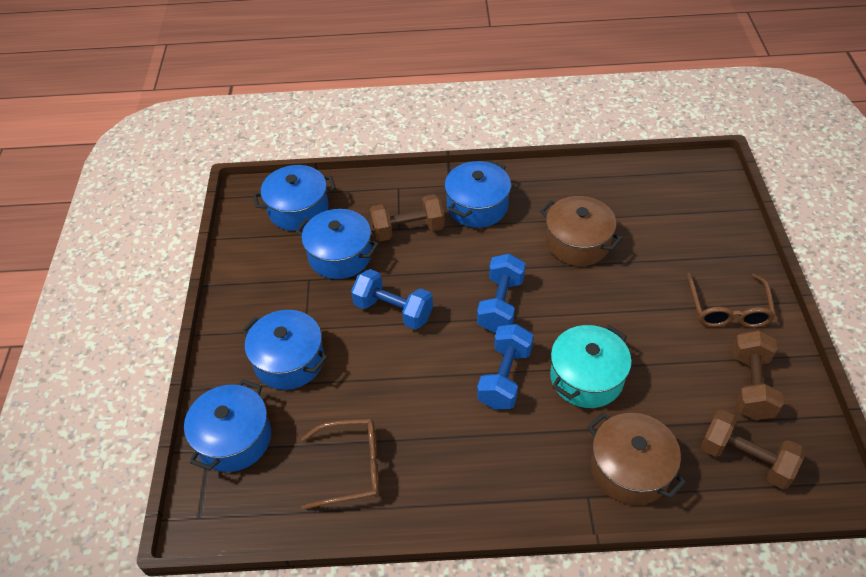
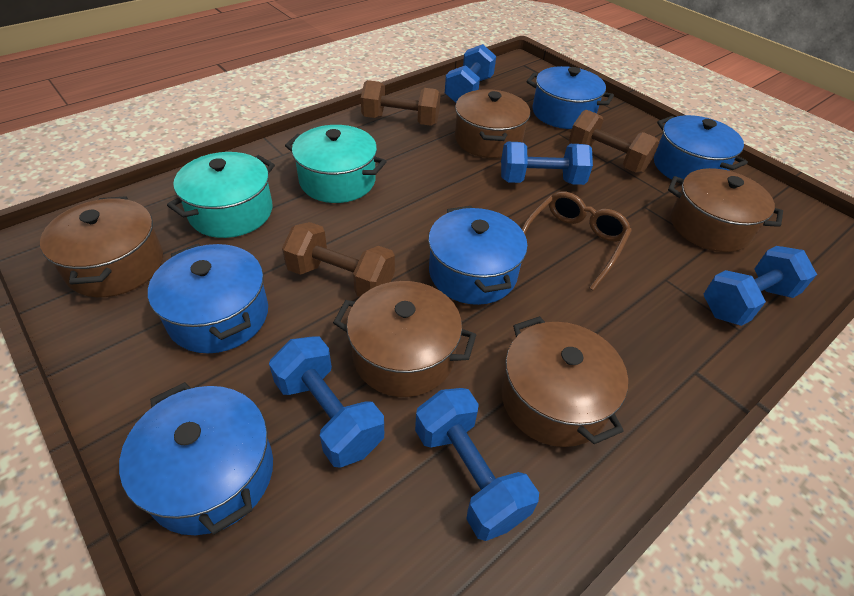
blue dumbbell: [351,269,433,330] [477,253,525,333] [477,324,533,410] = 3 -> [269,336,384,468] [415,388,539,541] [445,44,496,103] [501,142,593,185] [704,246,817,326] = 5
brown glasses: [301,419,380,510] [687,273,776,328] = 2 -> [522,192,632,291] = 1
brown pot: [540,196,623,266] [587,413,686,505] = 2 -> [40,196,163,297] [333,281,476,397] [455,89,530,158] [502,316,628,447] [668,168,783,252] = 5
turquoise pot: [550,325,631,408] = 1 -> [167,152,275,238] [285,125,387,203] = 2

